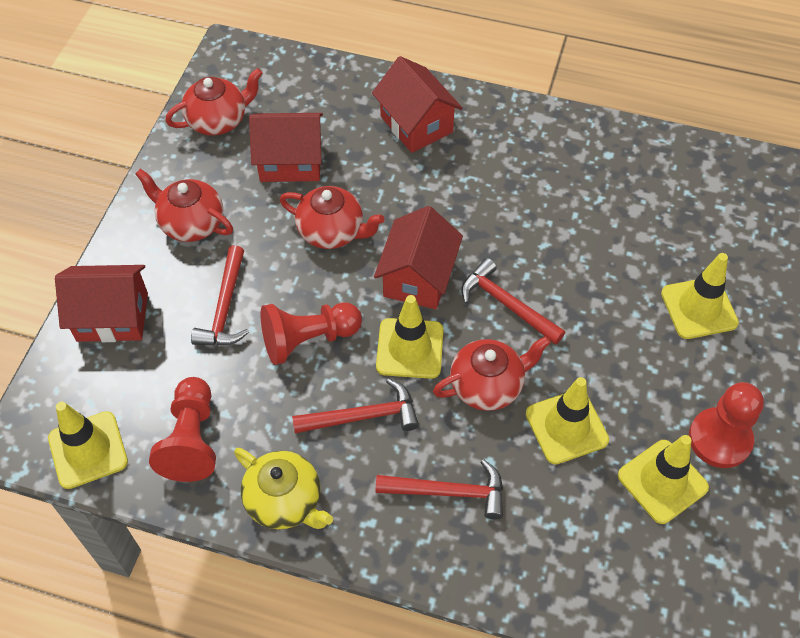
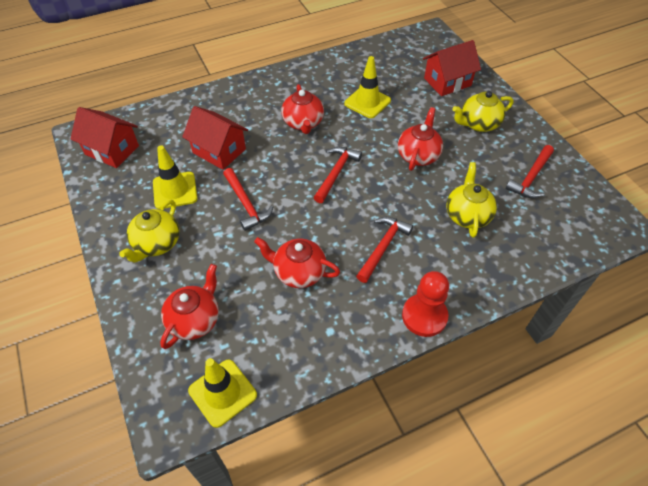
red house: [55,265,148,342] [249,113,323,182] [372,56,463,153] [374,206,463,309] = 4 -> [70,107,139,168] [182,106,248,170] [423,40,481,96] = 3
red pawn: [149,377,216,482] [260,302,362,365] [689,382,764,468] = 3 -> [402,271,449,337] = 1
yellow teapot: [234,448,333,529] = 1 -> [119,200,179,263] [446,162,497,238] [453,91,513,132] = 3
yellow traffic cone: [48,402,128,489] [376,295,444,379] [526,377,609,464] [618,435,709,524] [661,253,739,339] = 5 -> [153,145,197,209] [188,358,257,428] [344,56,391,118] = 3

